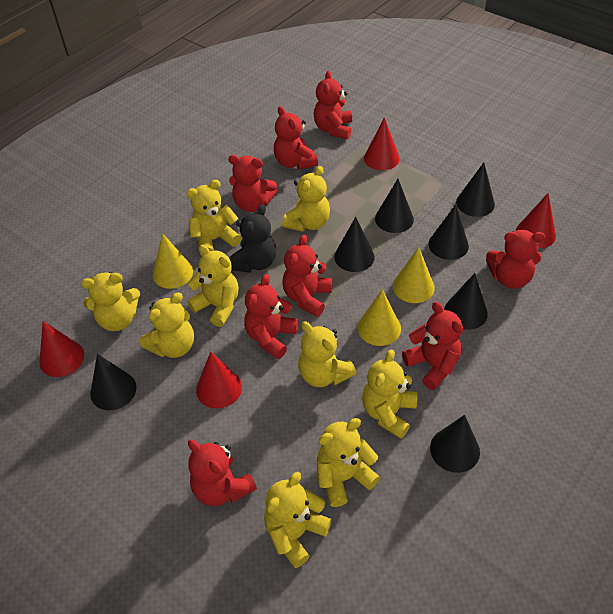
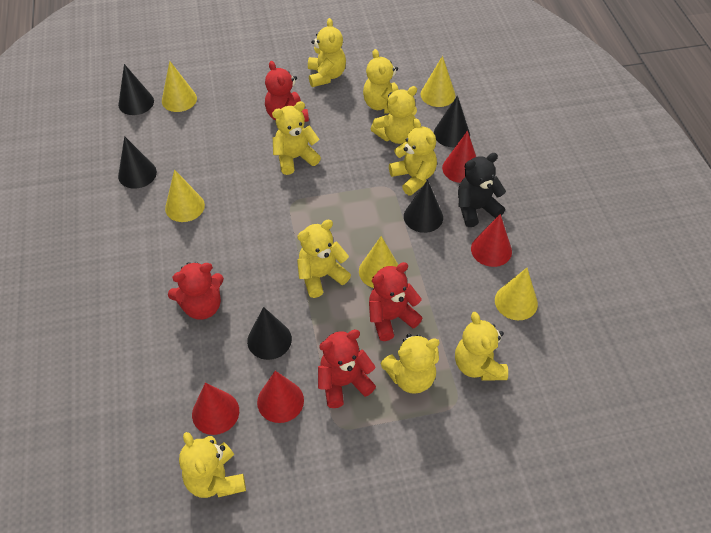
black cone: [90,354,137,410] [334,217,375,272] [375,179,414,233] [428,205,469,260] [430,415,480,473] [444,273,488,330] [456,163,495,217] = 7 -> [118,64,154,115] [118,136,157,189] [247,307,292,360] [404,180,443,233] [434,96,470,147] = 5
red teddy bear: [188,439,257,506] [228,155,277,212] [244,274,298,359] [274,106,318,169] [282,235,332,317] [314,70,352,139] [402,302,463,390] [486,230,545,289] = 8 -> [168,262,224,320] [265,61,309,122] [318,330,376,408] [369,262,422,341] = 4
yellow cone: [153,233,193,289] [357,289,401,346] [393,247,435,303] = 3 -> [162,61,197,112] [165,169,205,222] [359,236,398,288] [421,56,455,107] [495,268,538,320] = 5

